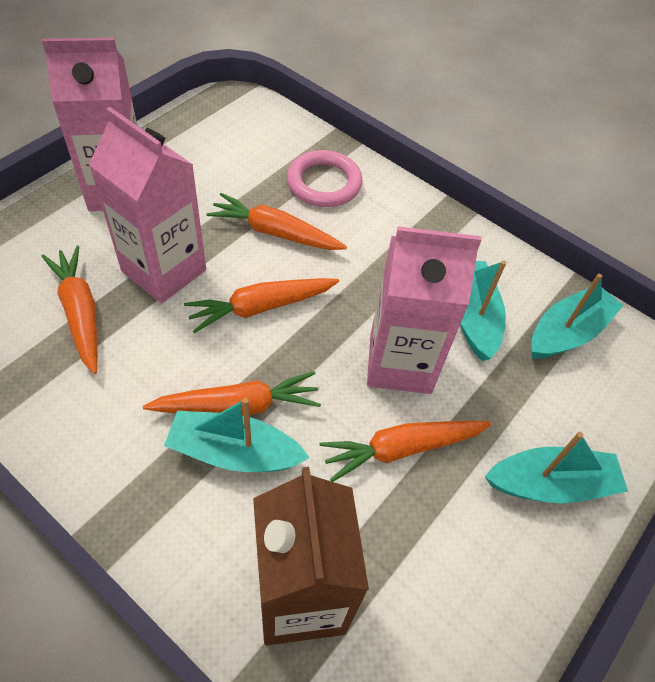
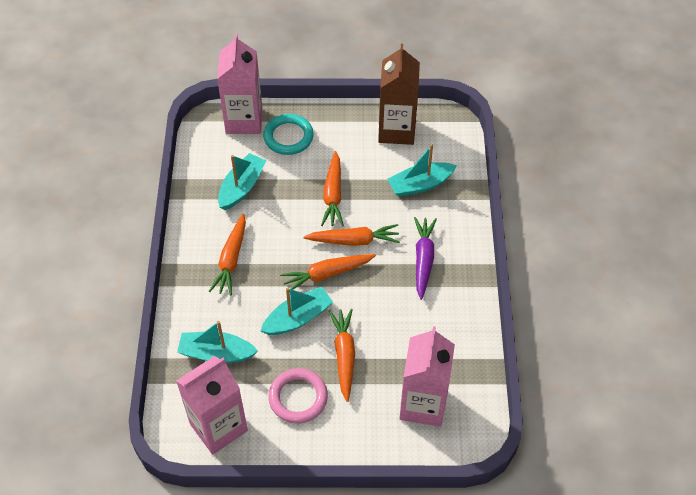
purple carrot: none = 0 -> [414,217,437,300] = 1
turquoise ring: none = 0 -> [263,114,314,155] = 1

